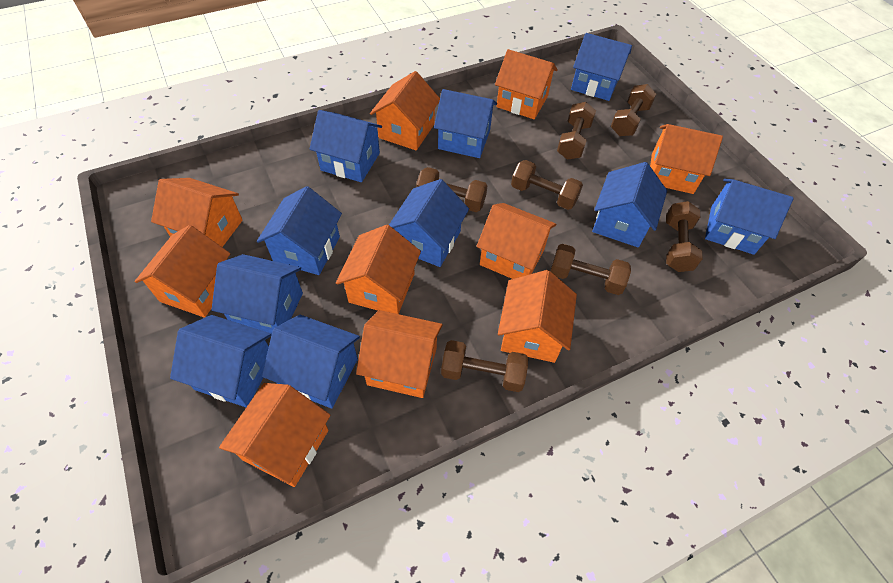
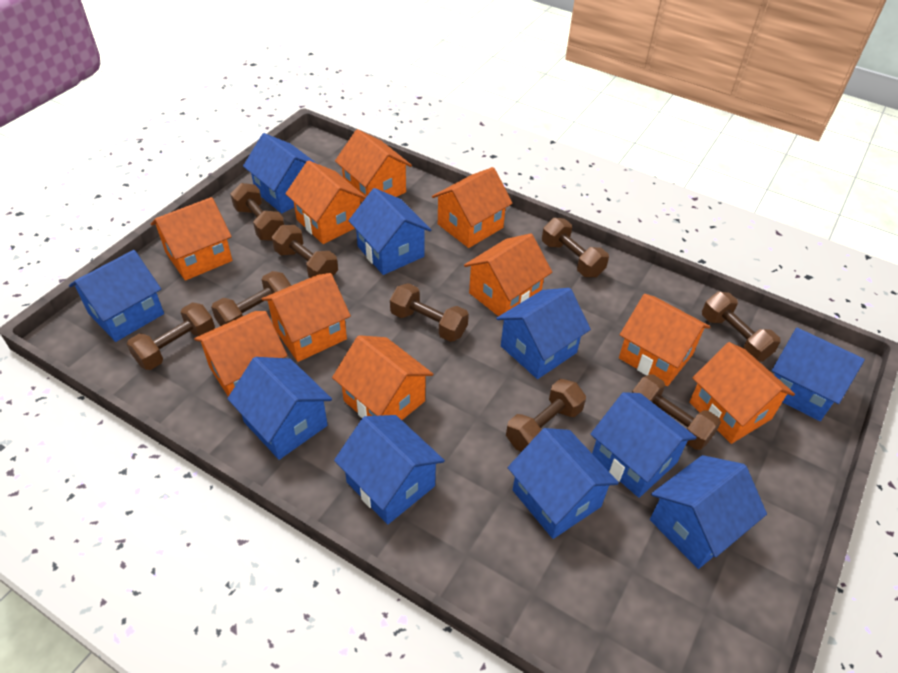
brown dumbbell: [416,167,488,212] [441,340,528,392] [511,160,583,210] [551,244,631,295] [557,102,596,160] [611,84,656,136] [666,201,702,272] = 7 -> [127,303,215,370] [211,271,291,326] [230,183,285,241] [272,225,338,278] [390,283,469,342] [506,379,586,452] [542,218,609,277] [632,374,721,450] [702,292,781,362] = 9

